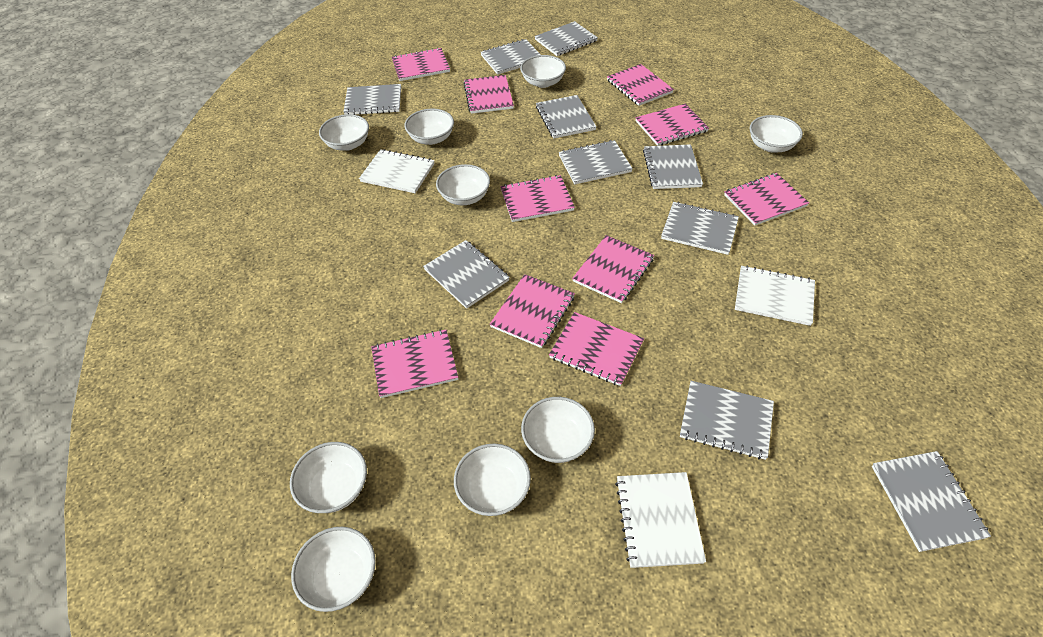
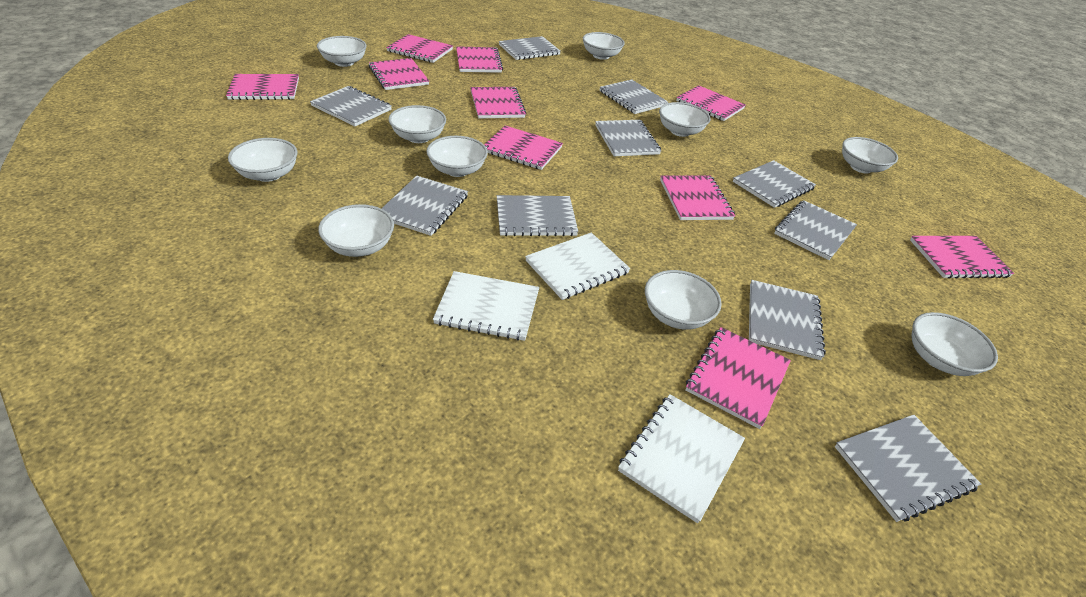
white bowl: [290,442,367,513] [291,527,376,612] [319,114,369,151] [405,109,454,145] [436,164,490,205] [454,443,531,516] [520,55,566,88] [521,397,595,463] [750,115,803,152] = 9 -> [228,138,298,182] [317,36,367,67] [318,204,394,257] [389,105,446,143] [426,136,488,177] [583,32,625,60] [645,270,722,330] [659,102,710,137] [842,137,898,173] [912,312,998,376] = 10

